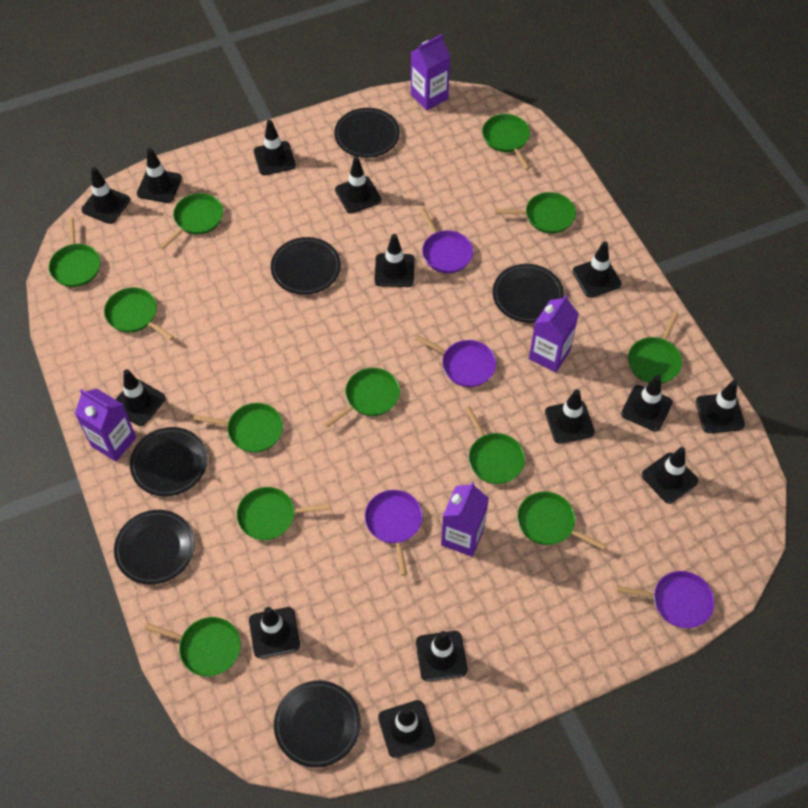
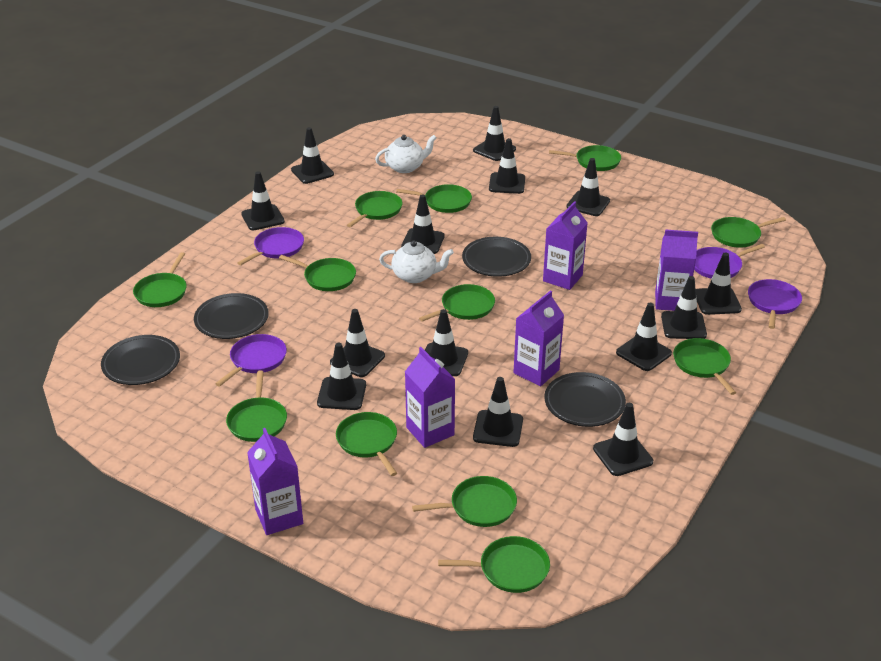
black plate: [114,510,195,585] [130,427,208,497] [271,237,341,295] [274,681,361,768] [334,108,400,158] [493,264,564,323] = 6 -> [101,335,180,385] [194,293,269,339] [462,237,531,277] [544,372,626,427] = 4
purple carton: [75,389,137,462] [411,34,450,111] [441,482,489,557] [529,295,579,372] = 4 -> [247,428,303,535] [405,347,455,448] [513,290,564,387] [543,201,587,290] [655,230,698,311] = 5
white teapot: none = 0 -> [375,135,437,173] [379,240,454,283] = 2

